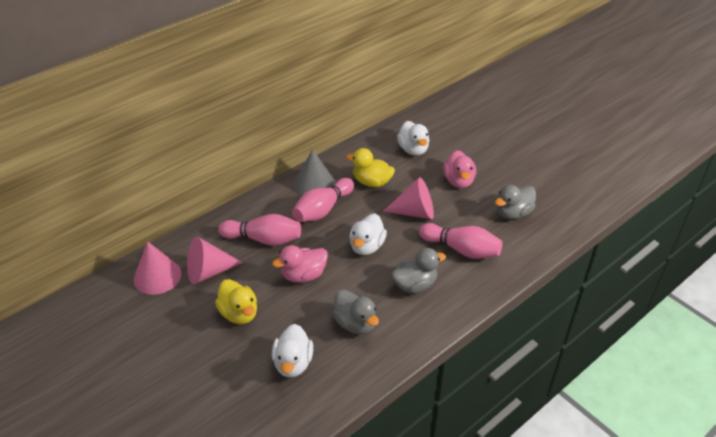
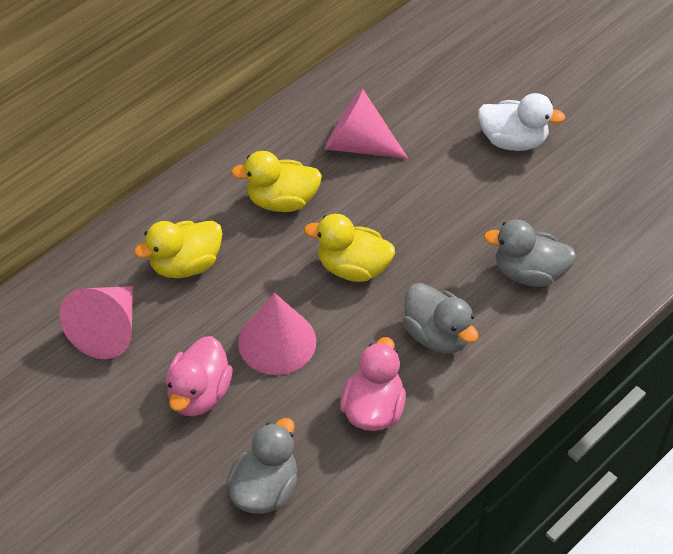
grey cone: [294,149,335,195] = 1 -> none = 0
pink bowling pin: [218,214,301,246] [292,178,354,222] [419,223,503,259] = 3 -> none = 0
white duck: [272,324,313,378] [349,213,387,255] [397,121,429,156] = 3 -> [478,93,565,151] = 1
yellow duck: [215,279,257,324] [346,148,395,187] = 2 -> [134,221,223,278] [231,151,322,212] [304,214,395,282] = 3

